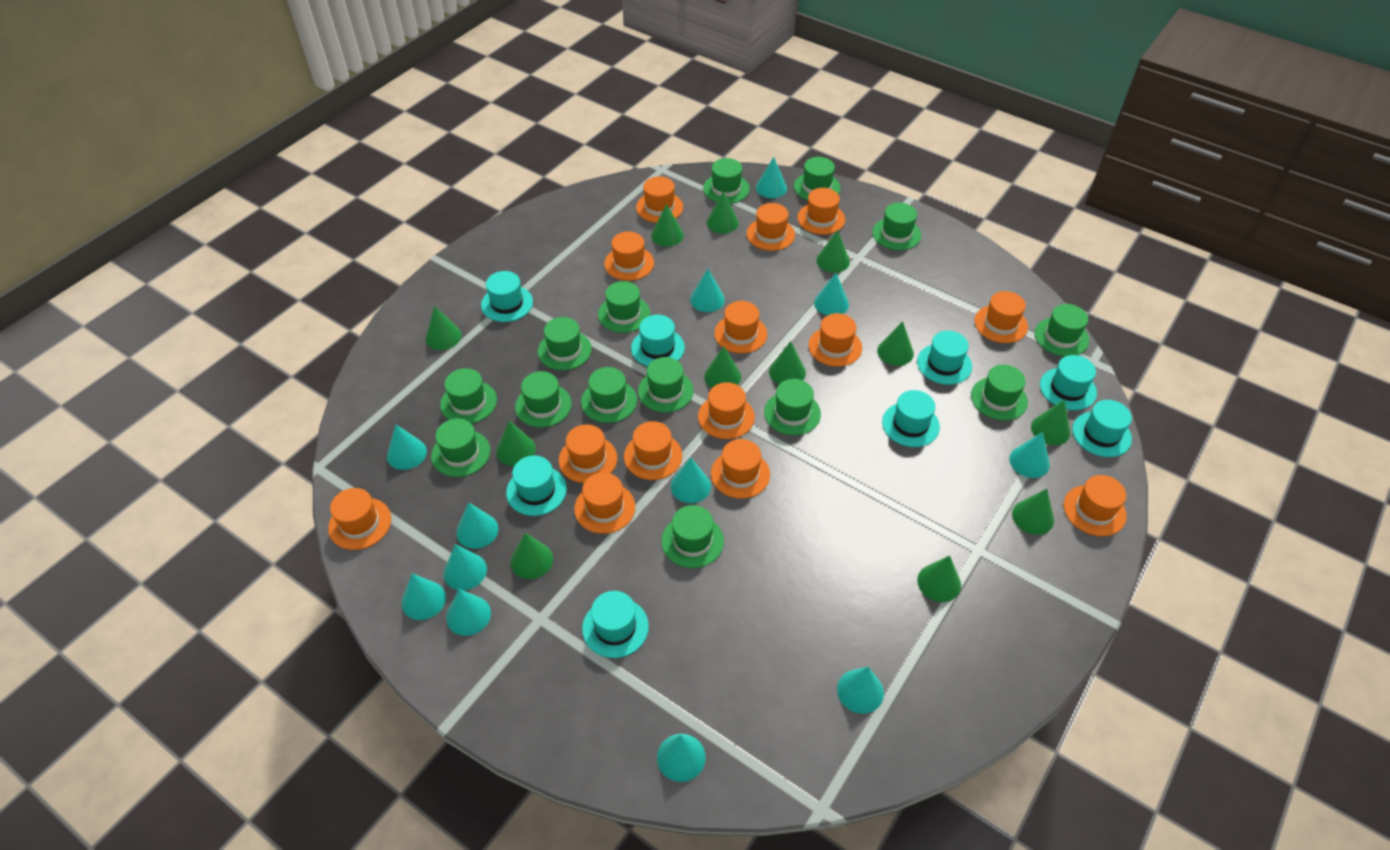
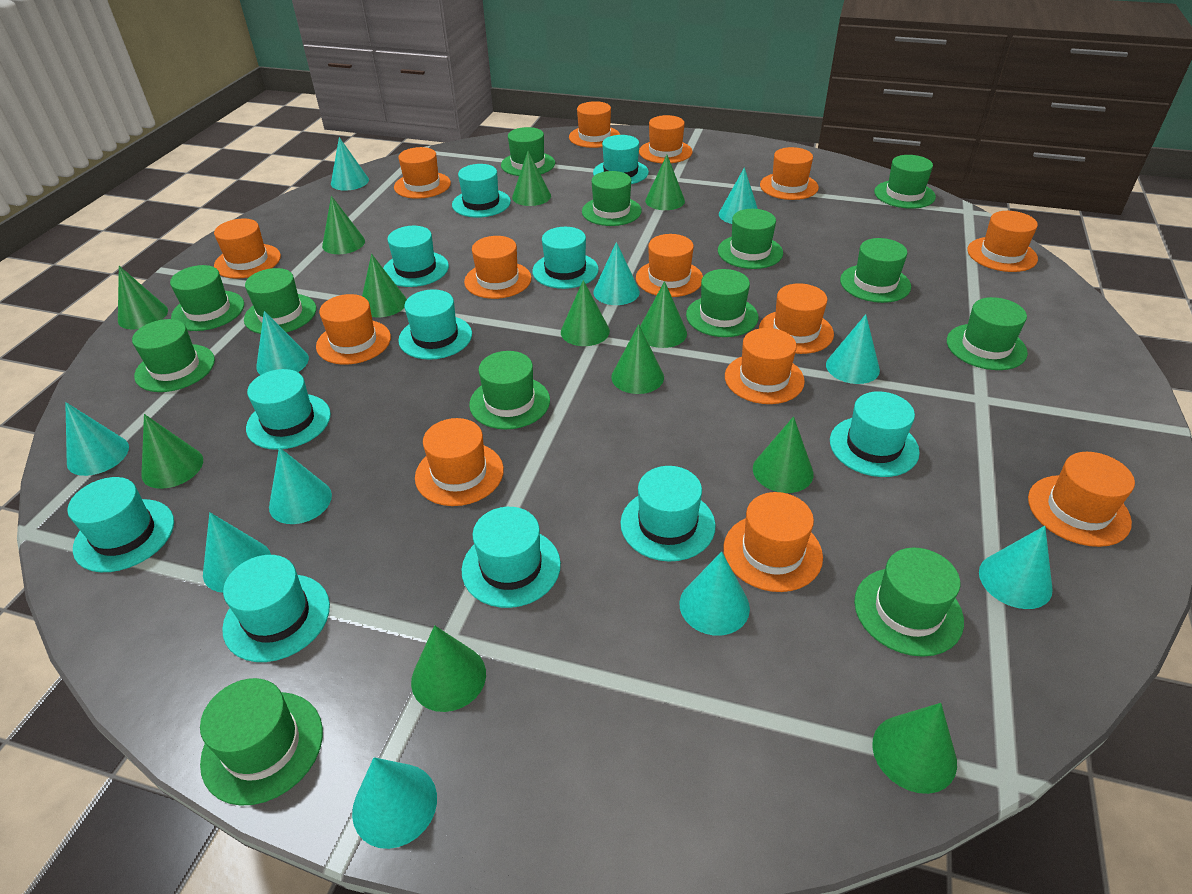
green hat: [431,418,490,477] [440,368,497,424] [515,371,572,428] [538,317,592,370] [581,367,637,423] [598,281,650,333] [638,357,694,413] [661,505,724,568] [703,158,750,204] [764,379,821,435] [794,157,840,200] [872,203,921,250] [971,365,1028,420] [1035,304,1089,357] = 14 -> [132,319,215,392] [170,265,244,331] [200,678,323,806] [244,268,316,334] [469,351,550,429] [501,127,555,176] [582,171,642,226] [686,269,758,337] [718,209,783,269] [840,238,911,303] [854,548,964,657] [874,155,936,209] [947,297,1028,370] = 13
turquoise cone: [387,424,427,470] [401,574,446,620] [443,544,487,590] [446,589,491,636] [456,502,498,549] [657,734,706,782] [671,457,711,503] [690,269,725,312] [756,157,787,198] [814,273,849,316] [837,667,884,714] [1009,432,1050,478] = 12 -> [65,402,129,476] [203,512,271,593] [256,311,309,375] [269,447,332,524] [331,137,369,191] [352,757,437,849] [593,242,640,305] [680,552,750,636] [719,167,758,224] [826,314,880,384] [979,526,1053,609] = 11
turquoise hat: [481,271,533,322] [506,455,567,516] [582,591,649,658] [631,315,685,367] [882,390,940,447] [917,331,972,385] [1040,355,1097,410] [1072,400,1132,457] = 8 -> [67,477,174,572] [222,555,330,662] [246,369,331,450] [383,226,449,287] [398,289,472,360] [452,164,511,218] [461,507,561,608] [532,227,599,289] [593,135,649,184] [620,466,716,562] [830,391,920,477] = 11

